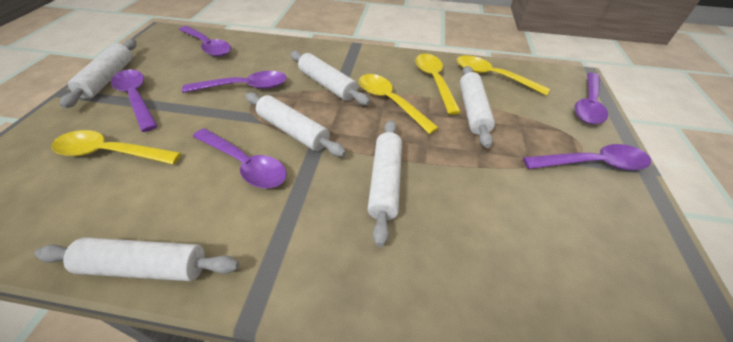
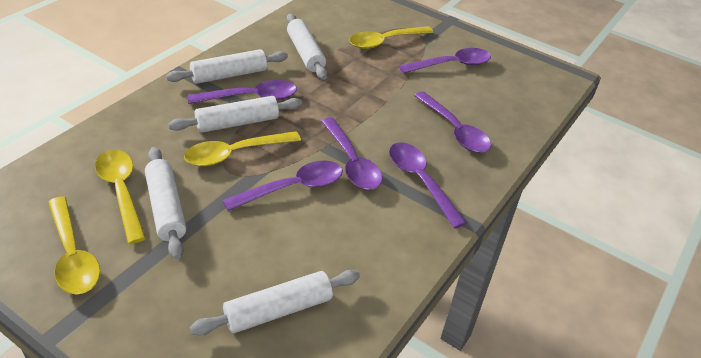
white rolling pin: [35,237,239,281] [60,39,136,108] [246,92,346,157] [290,51,370,105] [368,120,402,247] [460,66,495,148] = 6 -> [145,147,187,260] [166,49,288,84] [168,96,302,133] [190,270,360,336] [287,14,327,80] = 5

